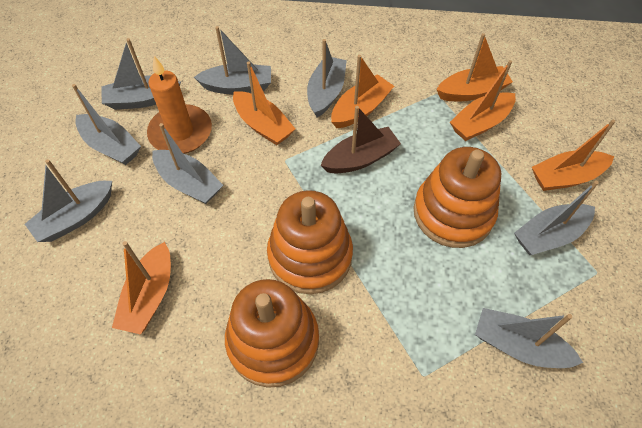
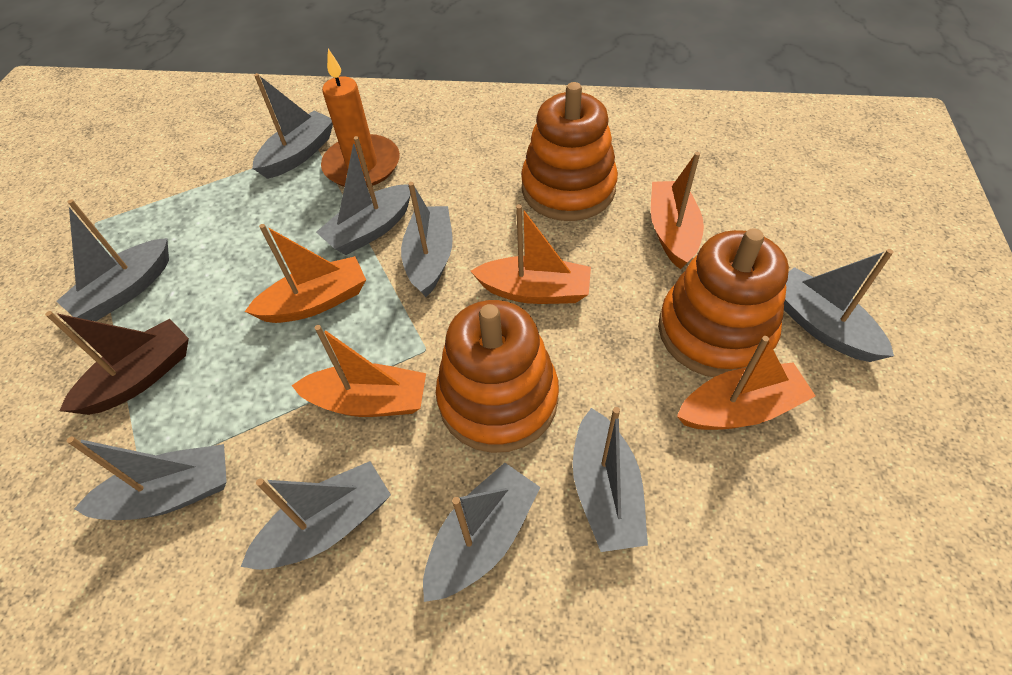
grey boat: [25,159,112,242] [72,84,141,165] [101,38,181,110] [152,123,223,204] [194,26,271,94] [307,39,347,117] [475,308,583,368] [514,181,599,255] = 8 -> [56,199,169,321] [67,436,227,520] [240,461,391,570] [252,73,333,179] [316,136,411,255] [401,182,452,297] [423,463,540,602] [573,407,648,552] [784,249,894,362] = 9
orange boat: [112,241,171,335] [233,61,295,145] [331,55,394,128] [436,33,513,101] [450,60,516,141] [532,120,615,191] = 6 -> [245,224,366,323] [291,325,426,417] [471,204,591,304] [651,152,704,269] [677,336,816,430] = 5

